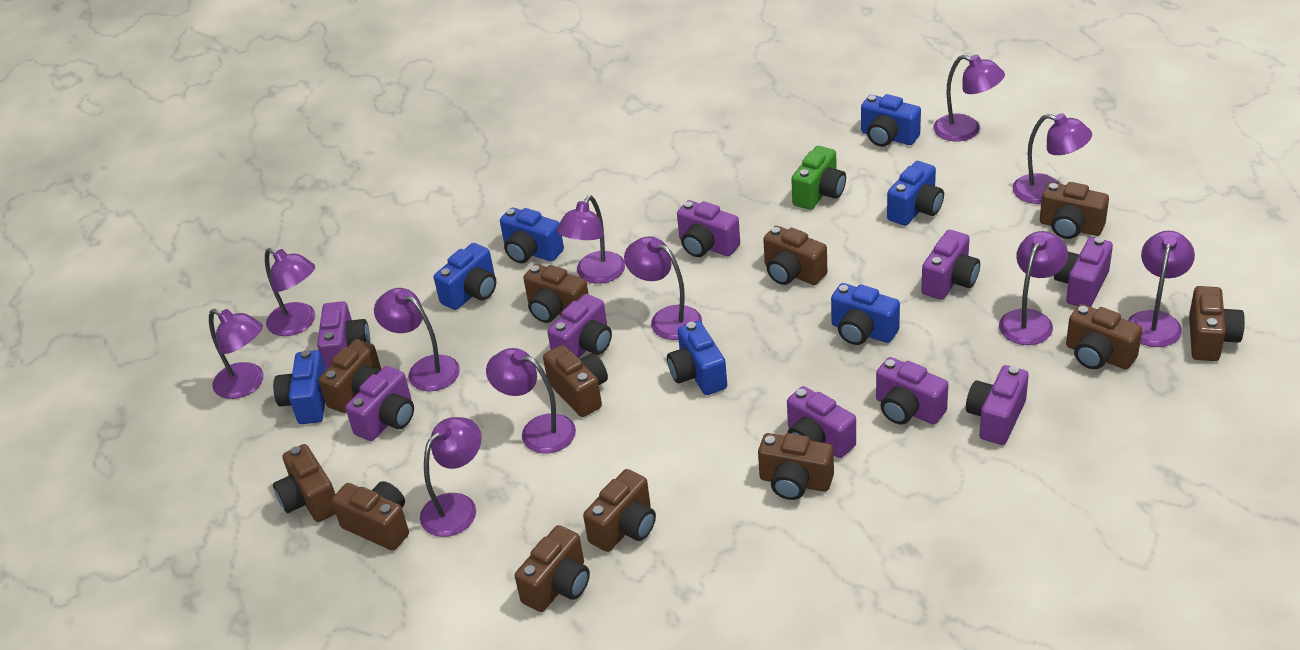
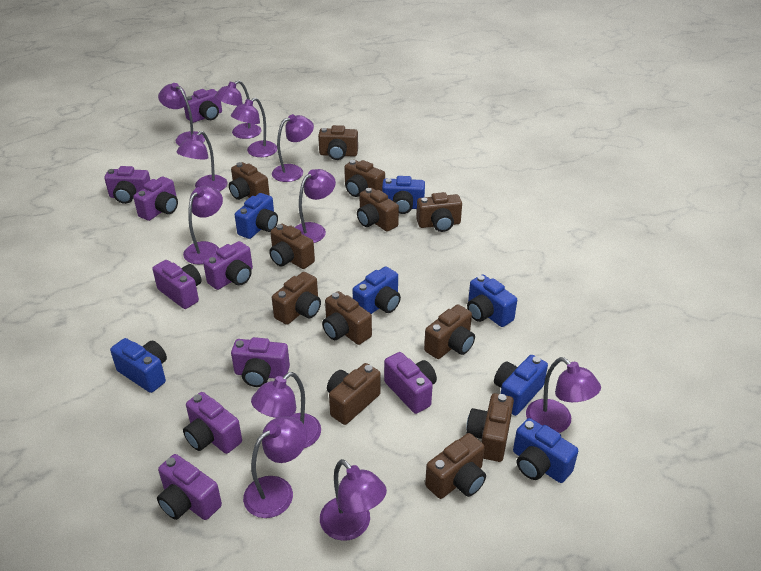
green camera: [791,146,846,210] = 1 -> none = 0

